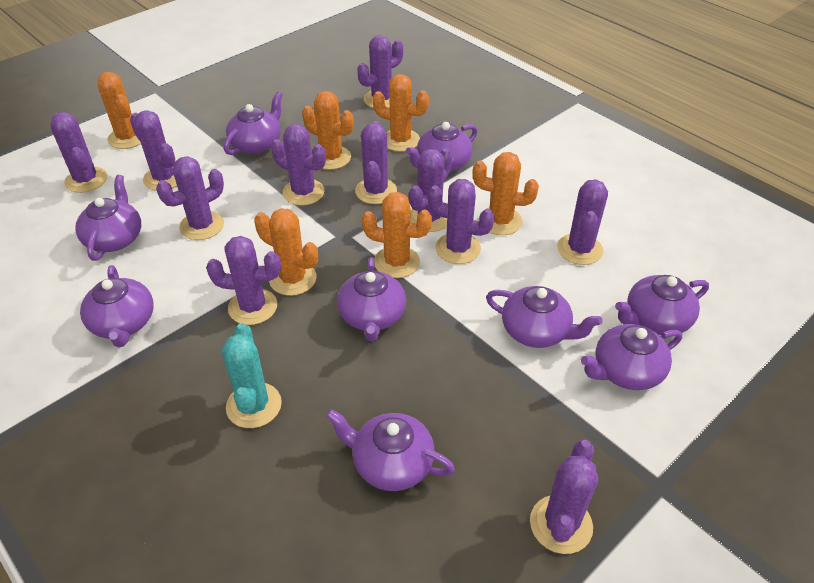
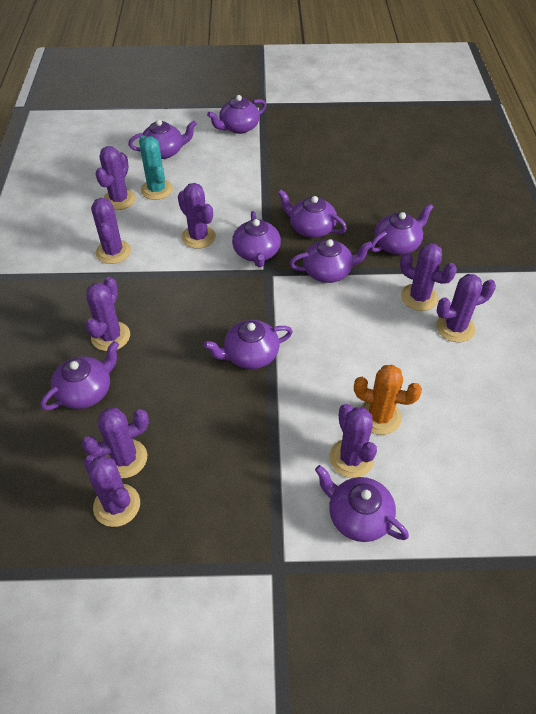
orange cactus: [98,72,141,149] [254,208,318,296] [302,91,354,170] [362,192,432,278] [372,74,429,152] [473,152,539,235] = 6 -> [354,365,422,435] = 1
purple cactus: [50,112,107,193] [130,110,177,191] [156,156,224,240] [206,236,281,325] [271,124,326,206] [355,121,397,204] [357,35,403,108] [409,149,452,232] [428,179,495,264] [530,440,598,554] [557,179,608,265] = 11 -> [82,408,149,478] [84,455,140,527] [86,277,130,351] [91,198,131,264] [95,146,136,210] [178,183,216,249] [329,404,377,478] [400,243,457,311] [436,274,496,342] = 9

